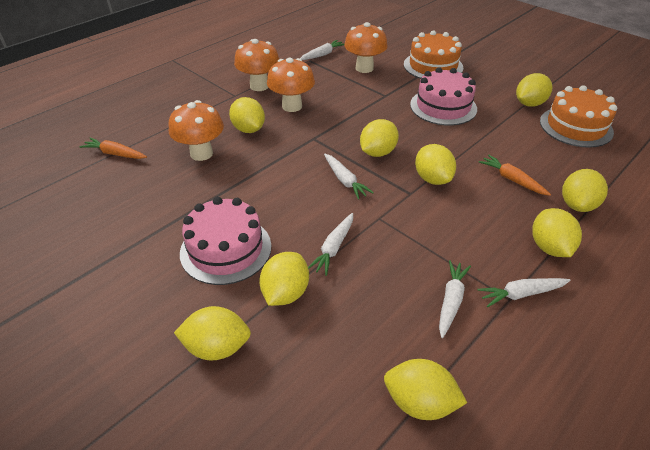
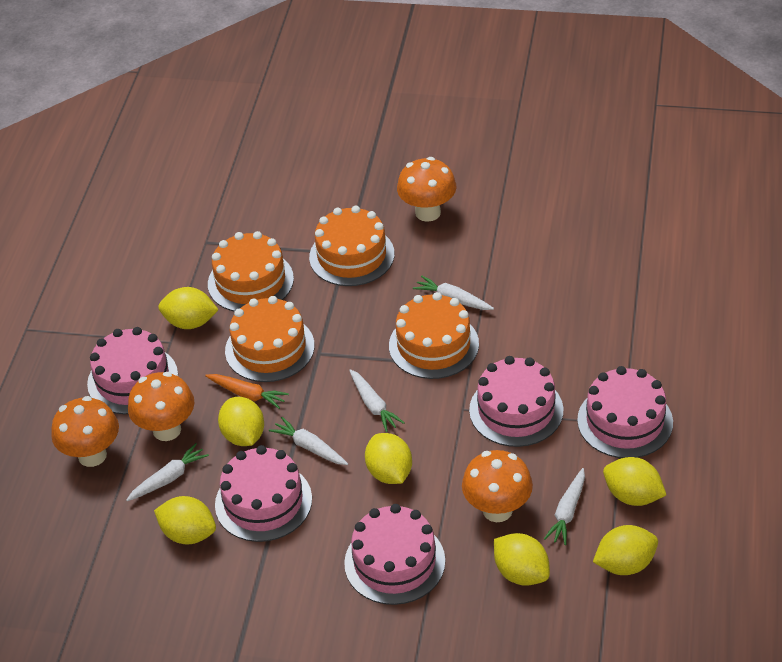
orange cake: [404,30,463,79] [540,85,617,148] = 2 -> [208,231,294,312] [225,296,315,382] [309,206,394,286] [389,292,479,379] = 4
orange carrot: [80,138,147,159] [479,155,551,196] = 2 -> [205,374,289,409] = 1
pink cake: [180,197,271,285] [410,67,477,126] = 2 -> [87,327,178,414] [215,445,312,542] [344,504,445,605] [469,356,563,447] [577,366,673,458] = 5
yellow lemon: [174,306,251,361] [229,97,265,133] [259,252,309,306] [360,119,399,157] [384,359,467,420] [415,144,456,185] [516,73,552,107] [532,208,582,257] [562,169,608,212] = 9 -> [154,496,216,544] [158,287,219,329] [218,397,264,446] [365,433,412,484] [494,533,550,586] [593,525,658,575] [603,457,666,506] = 7

